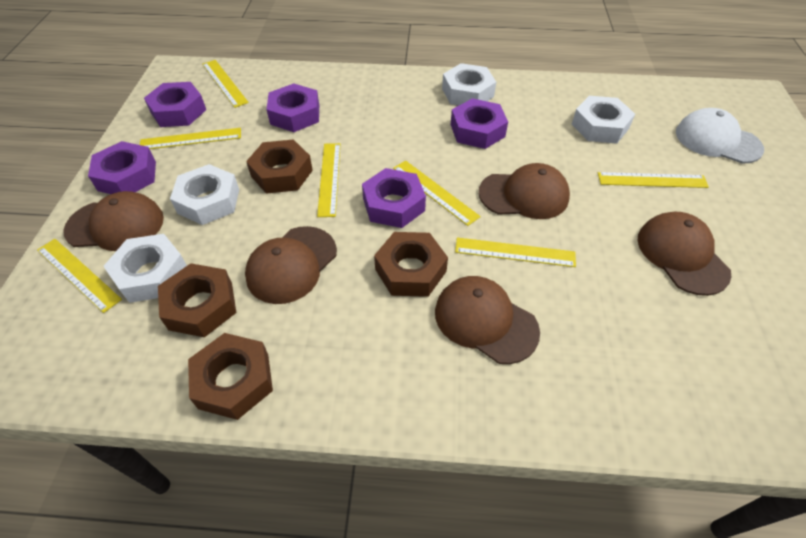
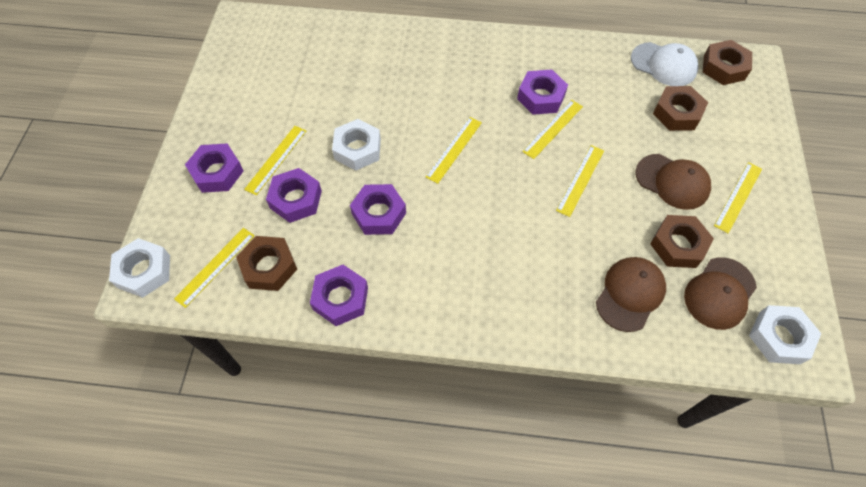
brown cap: [63,191,164,251] [245,226,337,304] [435,276,540,364] [479,163,570,219] [638,212,731,296] = 5 -> [596,257,666,332] [636,154,711,210] [684,257,757,330] = 3
white nut: [103,234,187,303] [170,164,239,225] [442,63,496,105] [572,96,635,144] = 4 -> [109,238,170,298] [332,119,381,171] [749,305,821,364] = 3
yellow ruler: [37,239,122,313] [140,128,241,149] [202,60,249,108] [317,143,340,217] [393,160,481,226] [455,238,576,267] [598,172,709,188] = 7 -> [174,228,255,308] [244,126,306,195] [426,117,482,184] [522,100,583,159] [556,145,604,217] [714,162,762,233] = 6

